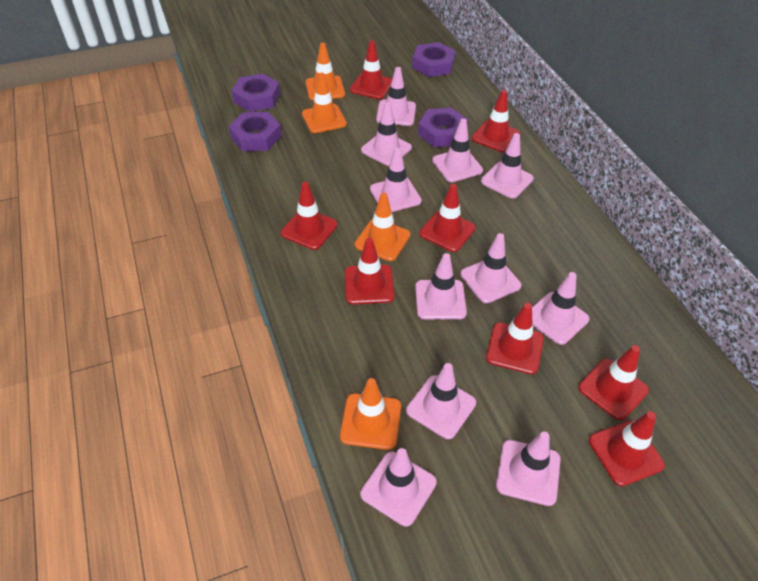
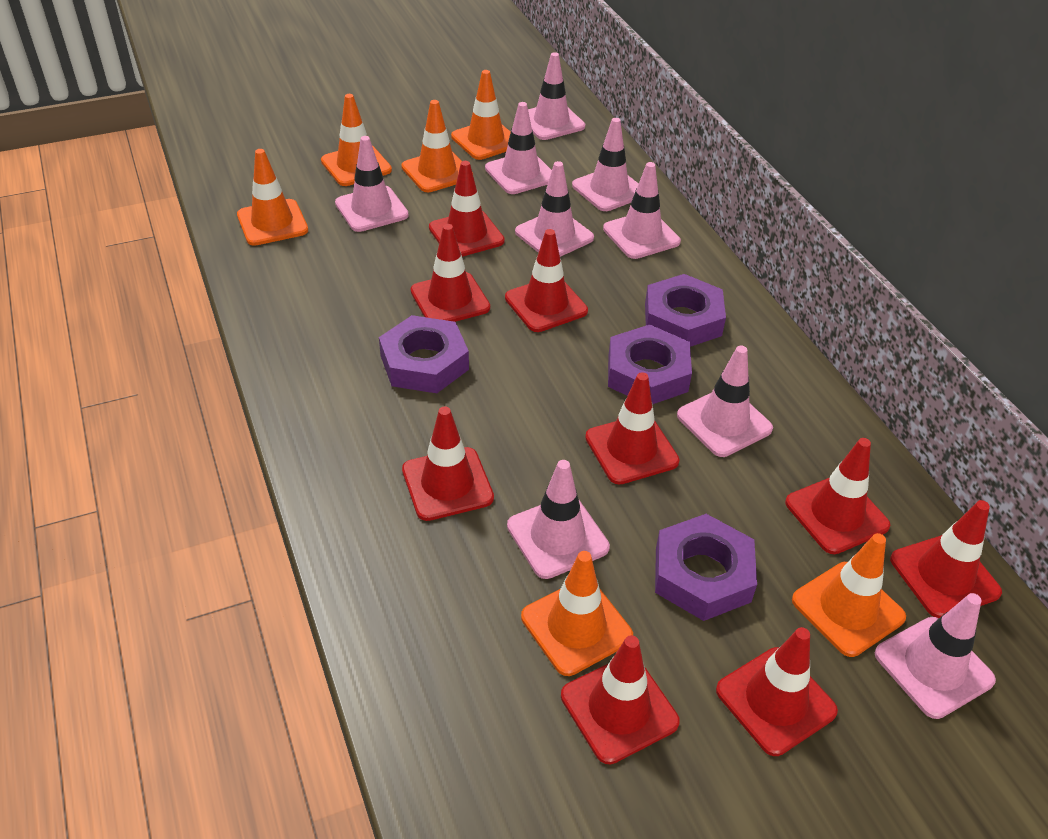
orange traffic cone: [302,72,347,133] [306,43,345,101] [340,378,401,450] [354,193,410,261] = 4 -> [237,149,308,246] [321,94,392,186] [401,100,473,192] [451,70,511,160] [521,551,633,676] [792,533,906,657] = 6
pink traffic cone: [360,448,437,527] [361,102,412,166] [370,148,422,212] [376,67,416,126] [406,363,476,439] [415,253,467,320] [432,119,483,182] [461,233,522,303] [481,133,534,199] [496,432,561,506] [532,272,589,345] = 11 -> [335,136,409,232] [485,102,552,194] [507,460,610,579] [515,161,594,257] [528,52,585,140] [572,118,639,211] [603,162,681,259] [677,346,773,457] [875,593,996,719] = 9
red traffic cone: [281,182,338,250] [345,238,395,304] [350,41,392,99] [419,184,476,252] [472,90,520,152] [486,303,544,374] [578,345,649,421] [589,411,665,486] = 8 -> [402,406,494,521] [410,224,490,322] [429,161,505,257] [505,229,588,332] [561,635,680,765] [585,372,679,485] [716,627,838,756] [785,438,890,554] [890,500,1002,618] = 9

